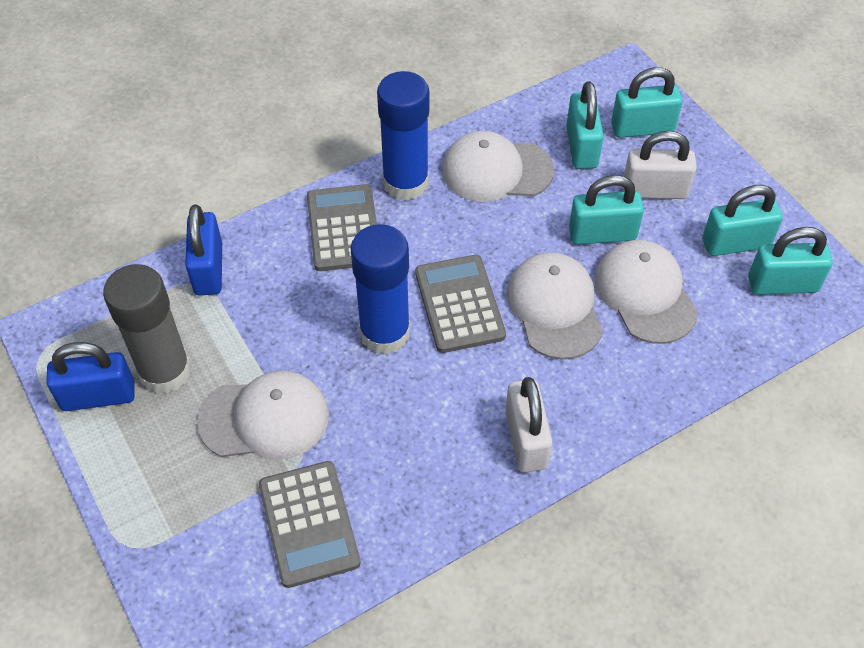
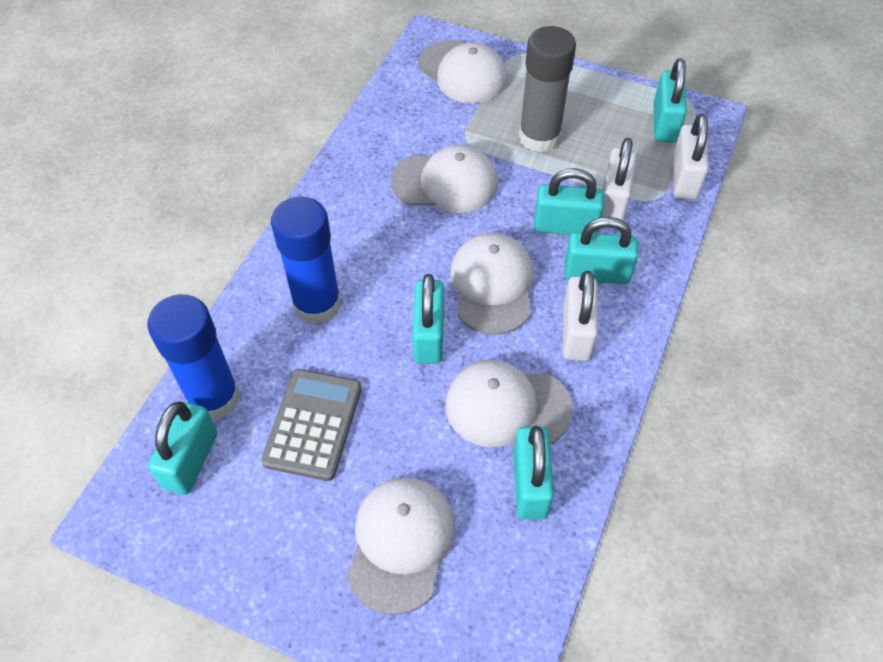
blue padlock: [46,342,135,411] [185,204,222,296] = 2 -> none = 0
grey calculator: [259,461,361,588] [307,184,377,271] [415,255,506,353] = 3 -> [261,369,362,481] = 1
turquoise padlock: [566,81,604,169] [569,175,644,244] [611,67,683,138] [702,185,783,256] [748,227,833,295] = 5 -> [148,402,217,495] [412,274,444,364] [513,426,554,519] [534,168,604,235] [564,217,639,284] [653,58,687,143] = 6
white cap: [197,371,329,460] [442,131,554,202] [507,253,603,359] [594,240,698,344] = 4 -> [347,477,455,615] [391,145,498,213] [418,40,507,103] [445,360,573,447] [450,233,534,335] = 5
white padlock: [505,377,552,472] [623,131,697,199] = 2 -> [563,271,598,361] [602,138,637,221] [673,114,709,200] = 3

